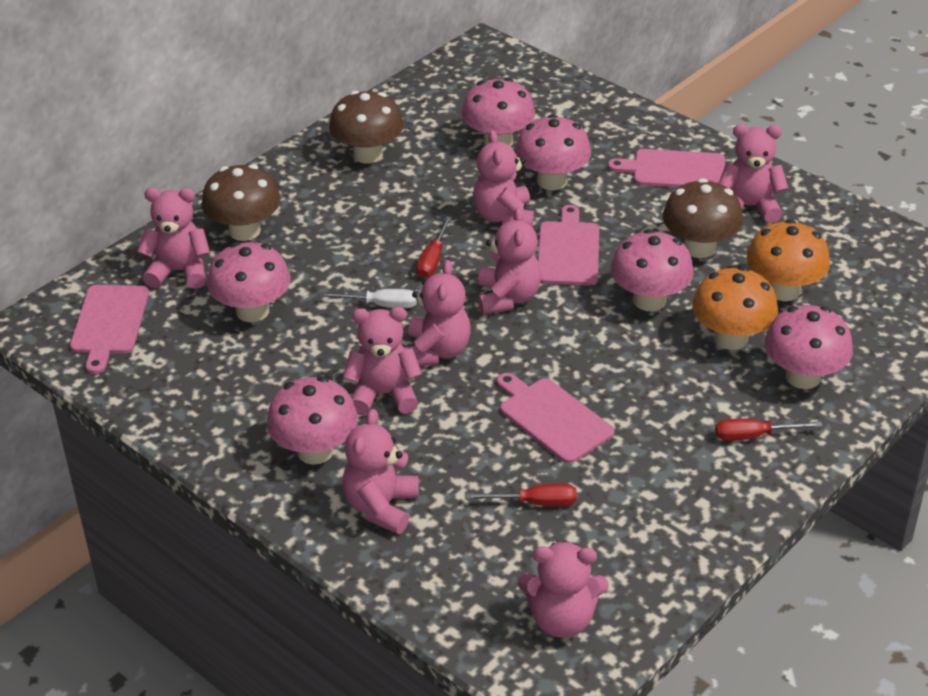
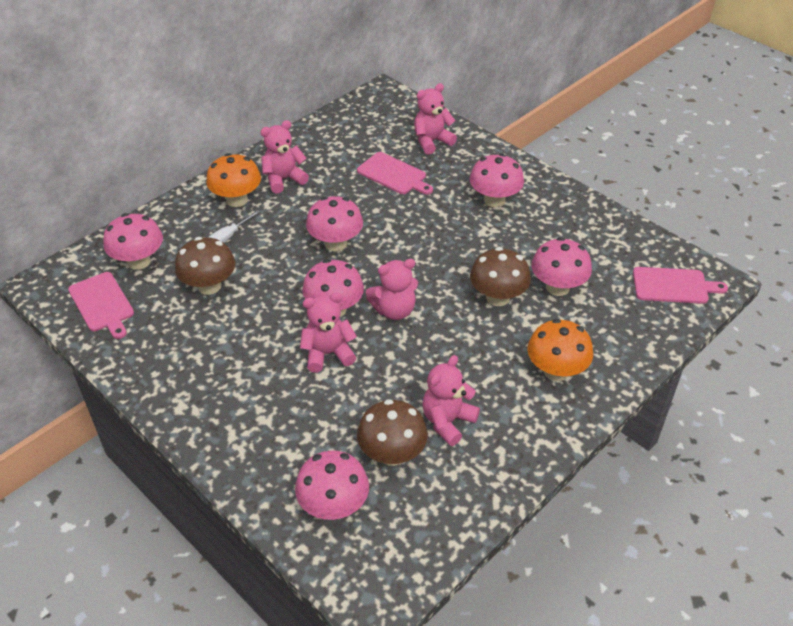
pink cutting board: [70,285,149,374] [497,373,614,463] [538,205,599,286] [608,149,725,188] = 4 -> [68,272,134,339] [357,152,433,195] [633,267,728,304] = 3
pink teddy bear: [137,188,210,289] [342,409,419,534] [343,307,422,416] [404,260,471,366] [473,130,534,228] [478,207,541,315] [518,541,608,638] [719,124,788,223] = 8 -> [260,120,309,194] [300,292,357,373] [366,259,418,320] [414,83,457,154] [422,355,480,446] = 5
red screwdriver: [416,216,452,278] [465,483,577,506] [715,419,822,441] = 3 -> none = 0

